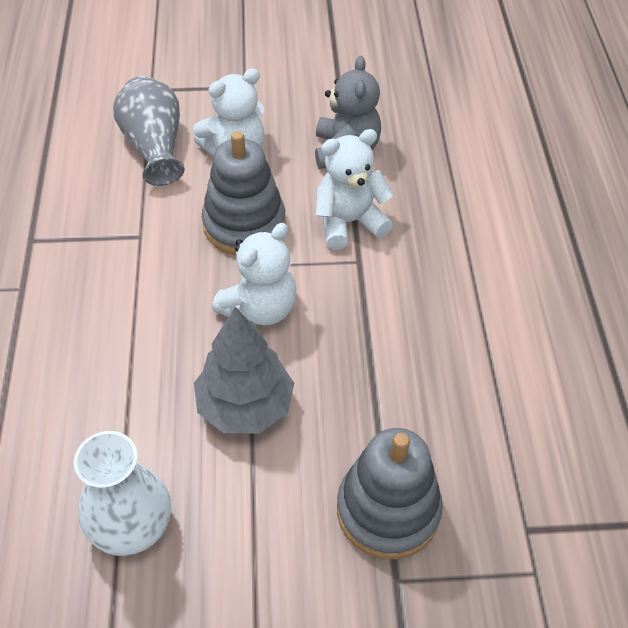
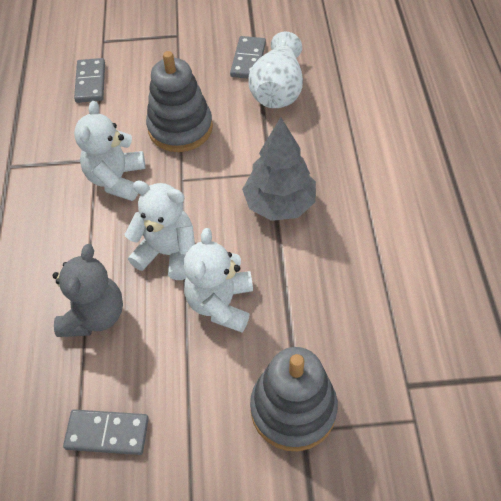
grey domino: none = 0 -> [63,409,149,455] [74,58,105,103] [230,36,266,79] = 3
grey vase: [113,76,185,186] = 1 -> none = 0

